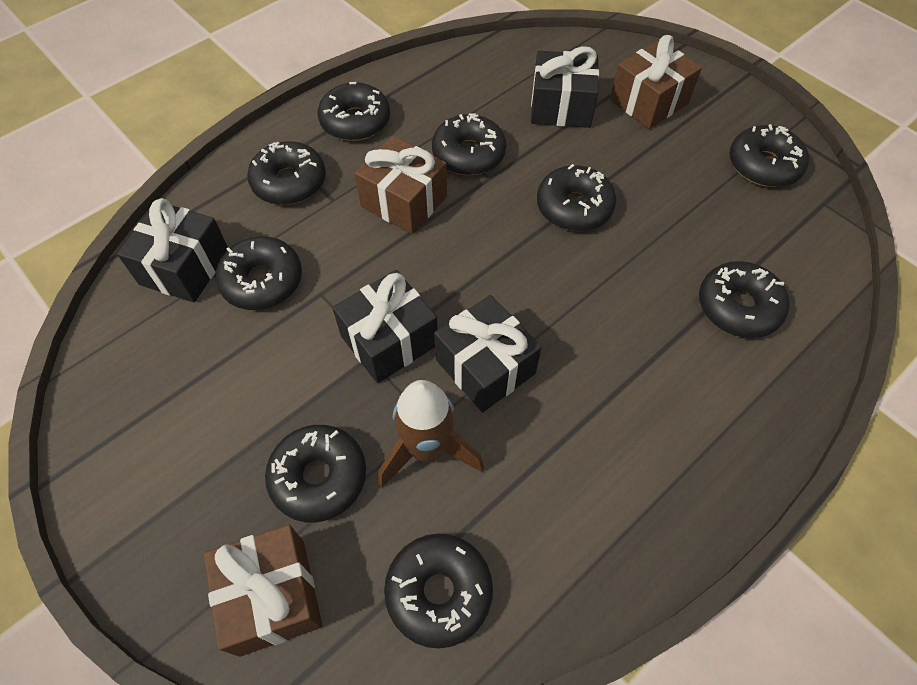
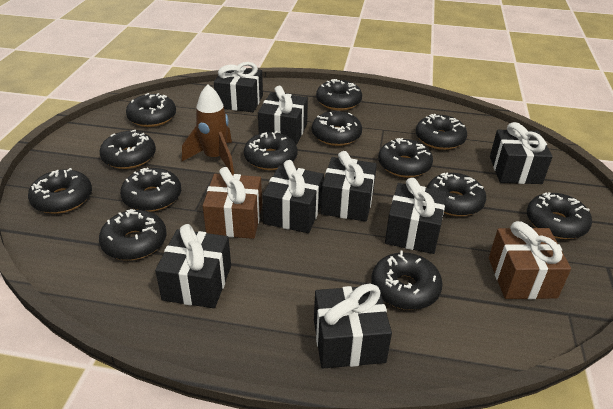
black donut: [216,236,302,310] [247,141,326,205] [265,425,366,522] [318,82,390,141] [384,533,493,649] [432,113,506,175] [537,164,616,231] [699,261,789,338] [730,124,809,187] = 9 -> [28,168,92,214] [99,130,156,169] [99,209,167,260] [120,168,181,212] [126,93,176,127] [244,131,298,170] [312,111,362,146] [316,79,362,110] [371,251,443,310] [378,138,433,177] [416,114,467,150] [427,172,486,216] [527,192,592,239] = 13
black gift: [117,198,228,303] [332,270,438,383] [434,295,541,412] [531,46,599,128] = 4 -> [155,224,231,308] [214,62,263,112] [258,86,308,145] [262,160,324,233] [314,283,392,368] [321,151,377,222] [385,178,446,254] [490,122,553,184] = 8
brown gift: [204,525,322,657] [355,136,447,234] [610,35,702,129] = 3 -> [203,167,262,239] [489,221,571,299] = 2

